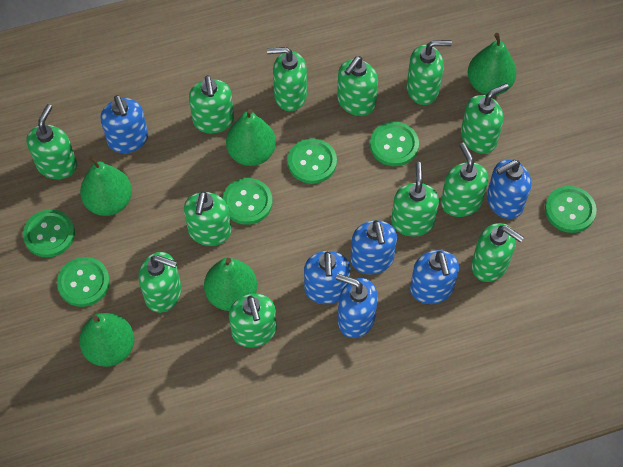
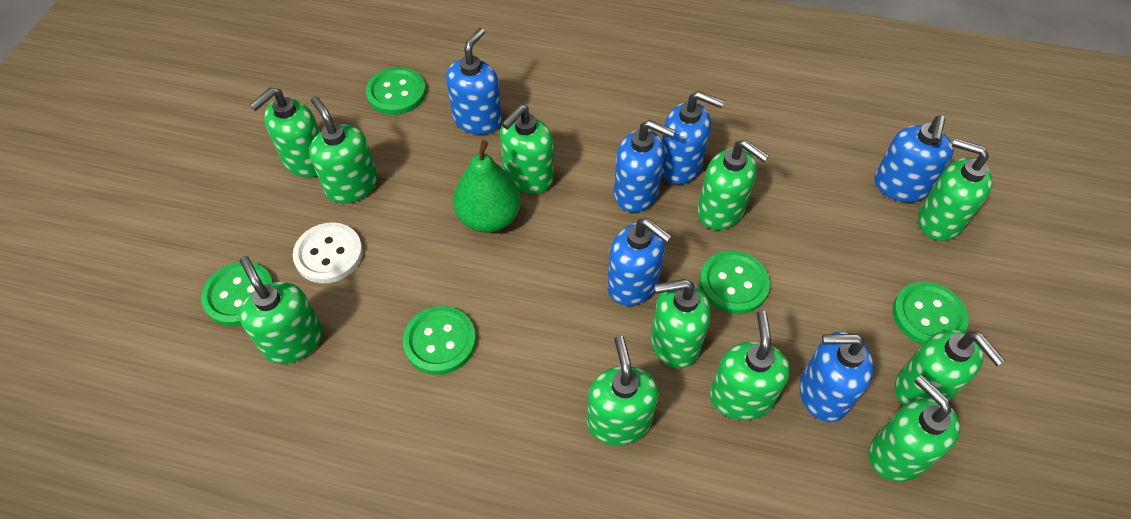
green button: [23,209,75,257] [57,257,110,307] [223,178,273,225] [288,138,337,184] [370,122,419,166] [545,186,597,233] = 6 -> [201,262,274,326] [366,67,426,115] [403,306,476,375] [699,251,770,314] [893,282,969,345] = 5
green pear: [79,313,135,367] [80,156,132,216] [204,257,257,311] [226,109,276,166] [468,33,516,95] = 5 -> [453,140,521,233] = 1
green soap dispenser: [26,104,77,179] [138,252,181,313] [184,191,231,246] [189,75,234,133] [229,294,277,348] [267,47,307,111] [337,56,378,116] [391,162,439,237] [407,40,452,105] [441,143,488,217] [461,83,509,154] [471,223,524,282] = 12 -> [239,256,323,364] [250,87,320,178] [309,96,378,203] [500,104,554,194] [587,336,659,445] [651,279,711,368] [697,140,769,230] [710,310,790,420] [869,375,960,482] [895,330,1005,406] [918,138,992,241] = 11
white button: none = 0 -> [293,222,363,283] = 1

